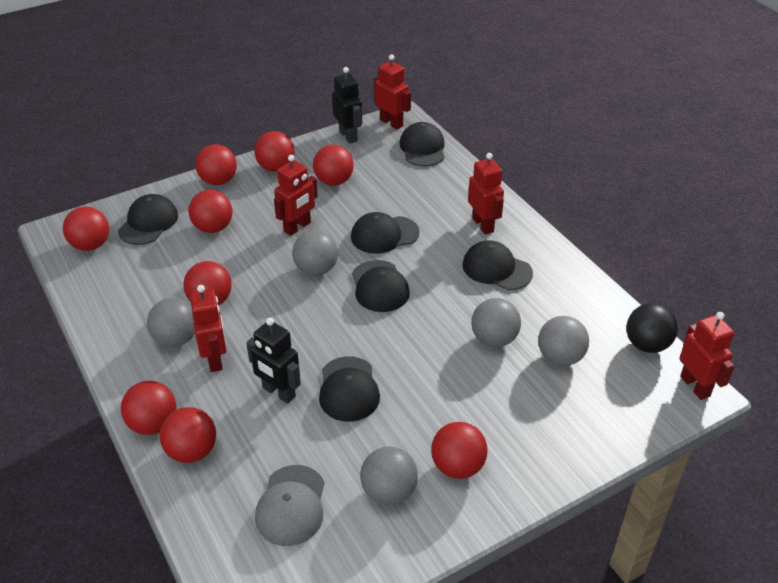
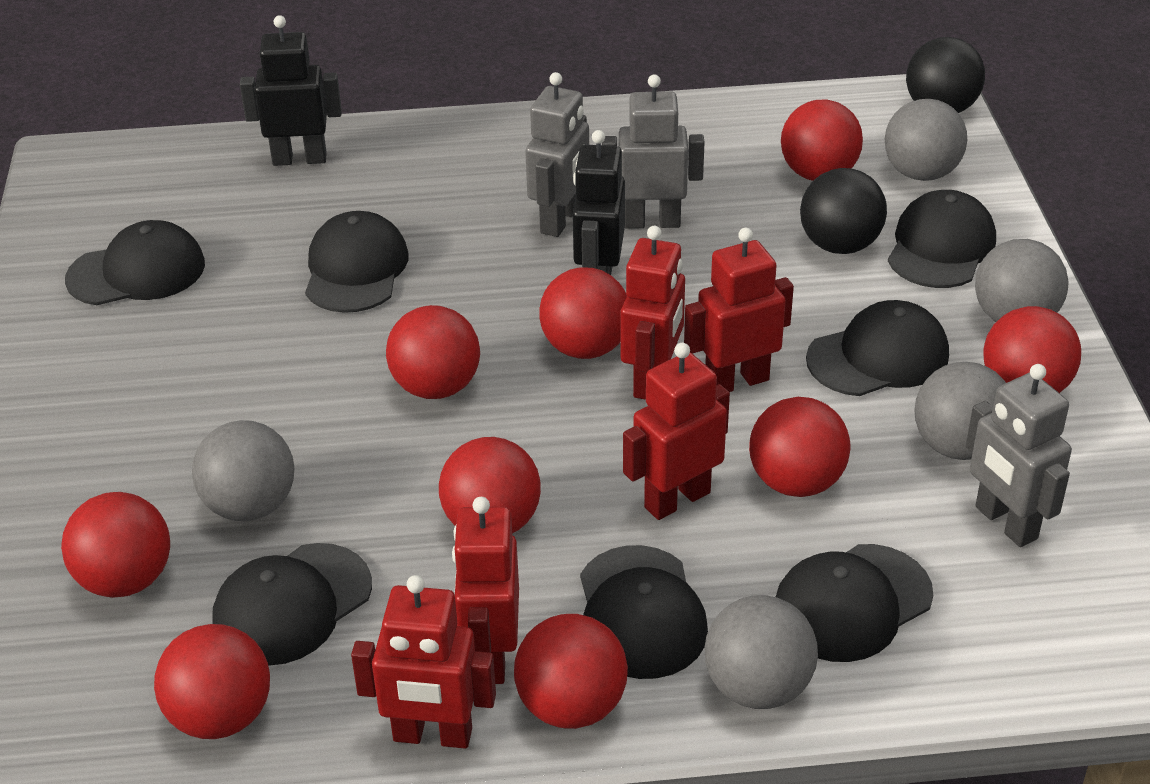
black ball: [626,303,678,353] = 1 -> [800,168,887,254] [906,37,985,113] = 2
black cap: [118,194,178,245] [319,356,380,422] [351,212,419,254] [352,260,410,312] [400,122,445,166] [462,240,533,290] = 6 -> [65,220,205,305] [212,543,372,666] [305,211,408,313] [580,545,708,679] [776,544,933,662] [806,300,949,396] [888,190,996,288] = 7
grey cap: [255,465,325,546] = 1 -> none = 0
grey robot: none = 0 -> [525,72,589,237] [602,74,705,229] [966,364,1072,547] = 3

